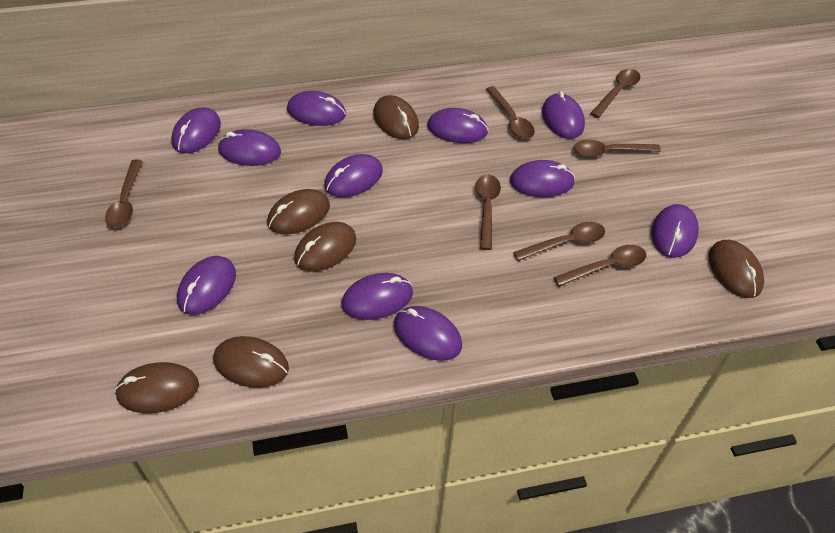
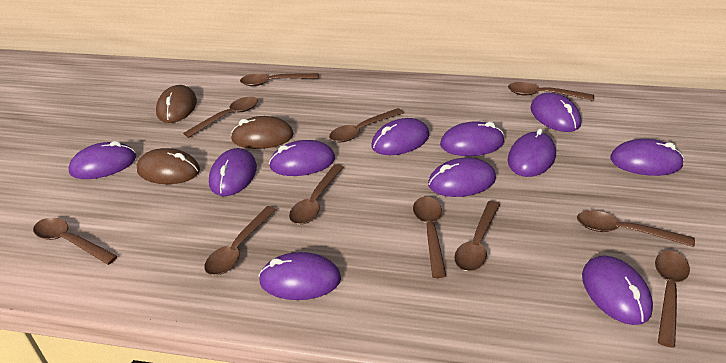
brown mouse: [114,362,199,413] [213,336,289,388] [267,189,330,234] [294,222,356,272] [373,95,419,139] [709,240,764,298] = 6 -> [137,148,200,184] [156,85,197,123] [231,116,294,149] = 3
brown spoon: [105,159,142,228] [476,174,501,250] [486,86,535,139] [513,222,605,261] [553,245,647,287] [574,140,661,157] [590,69,640,118] = 7 -> [33,218,118,265] [183,96,258,138] [204,206,277,275] [240,73,319,86] [289,164,344,225] [329,108,404,142] [413,196,446,278] [454,201,500,271] [508,82,594,101] [577,210,695,247] [655,250,690,348] = 11

